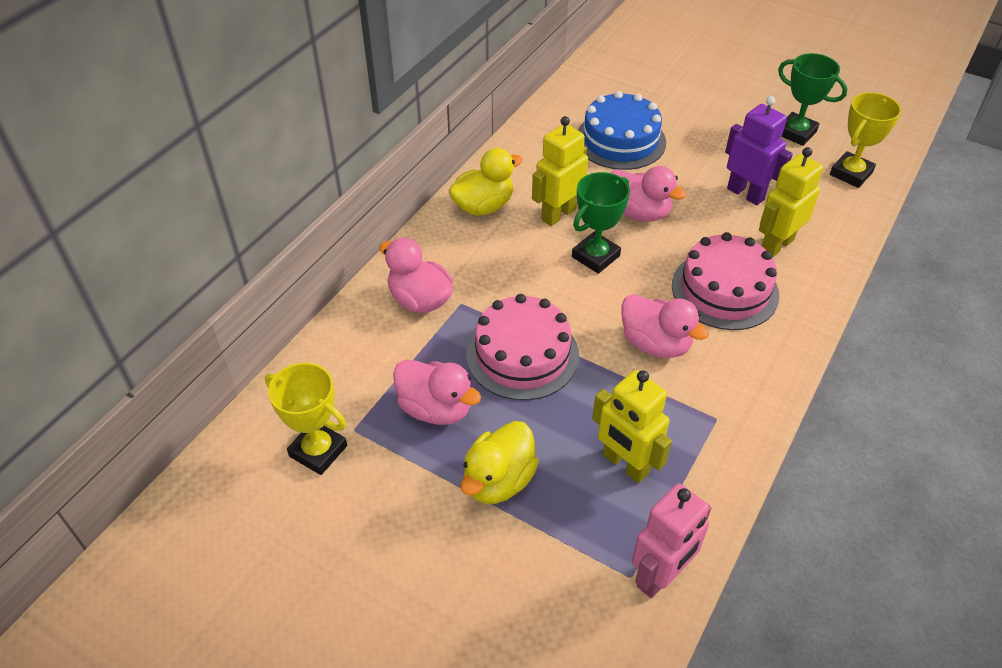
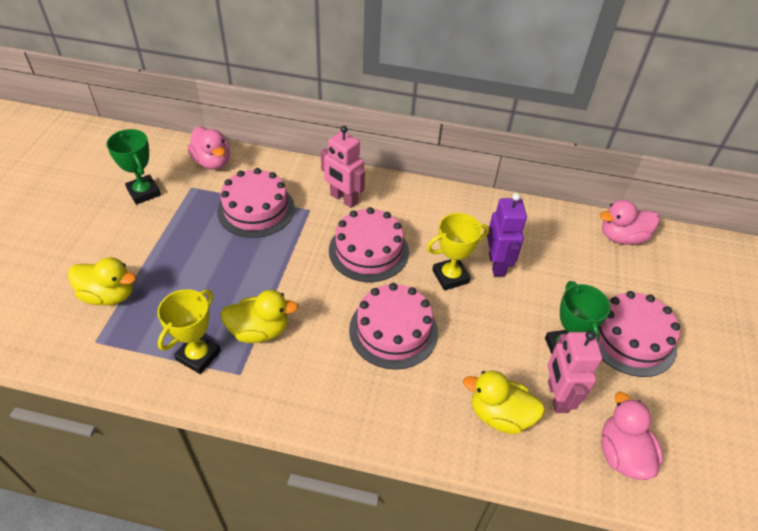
blue cake: [578,91,666,170] = 1 -> none = 0
pink cake: [466,294,579,400] [672,232,779,330] = 2 -> [217,168,295,238] [329,207,409,282] [349,283,438,370] [593,291,680,377] = 4
pink duck: [379,238,453,313] [393,360,481,425] [610,166,686,222] [621,294,709,358] = 4 -> [187,127,230,170] [600,200,660,245] [601,392,663,480] = 3
pink robot: [632,483,711,598] = 1 -> [321,126,365,208] [548,331,602,413] = 2
yellow duck: [449,148,523,216] [461,421,539,504] = 2 -> [68,257,136,306] [220,290,299,343] [463,371,545,434] = 3
yellow robot: [532,116,588,226] [592,370,672,483] [759,147,823,258] = 3 -> none = 0

